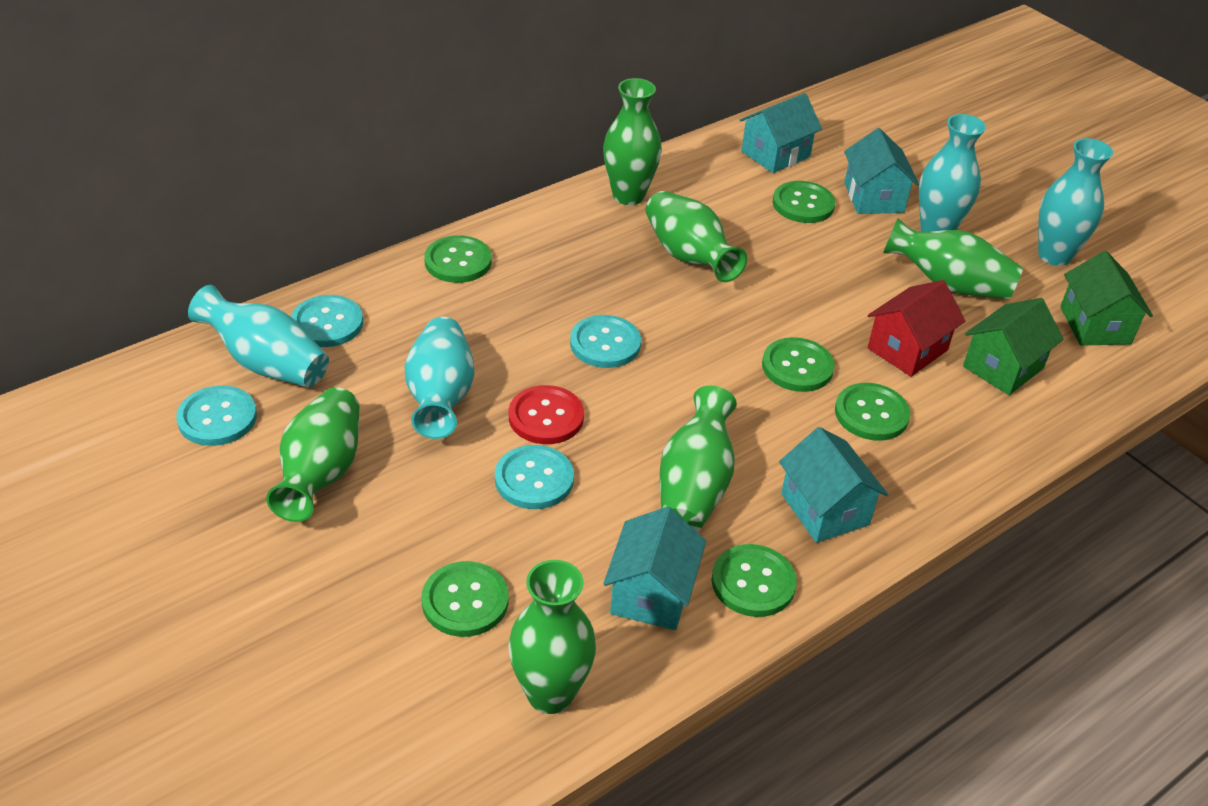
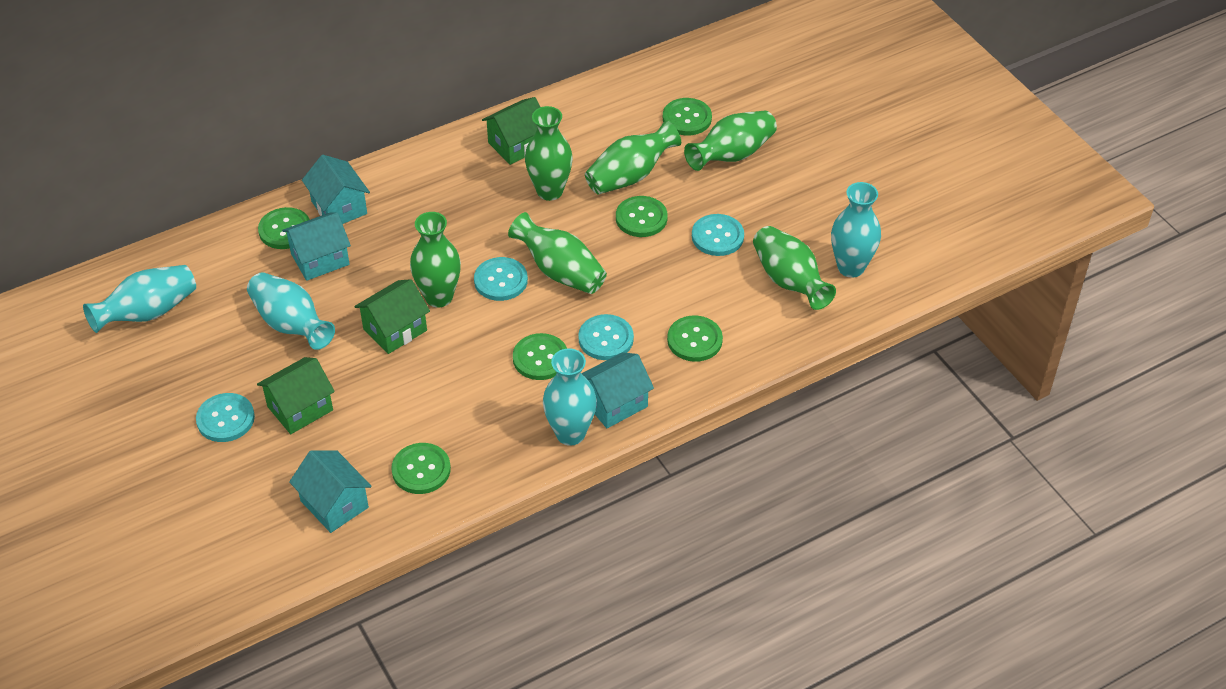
green house: [963,298,1064,395] [1060,251,1153,346] = 2 -> [257,357,335,434] [354,279,430,354] [482,97,540,165] = 3
red button: [509,385,584,444] = 1 -> none = 0
red house: [868,280,965,377] = 1 -> none = 0

